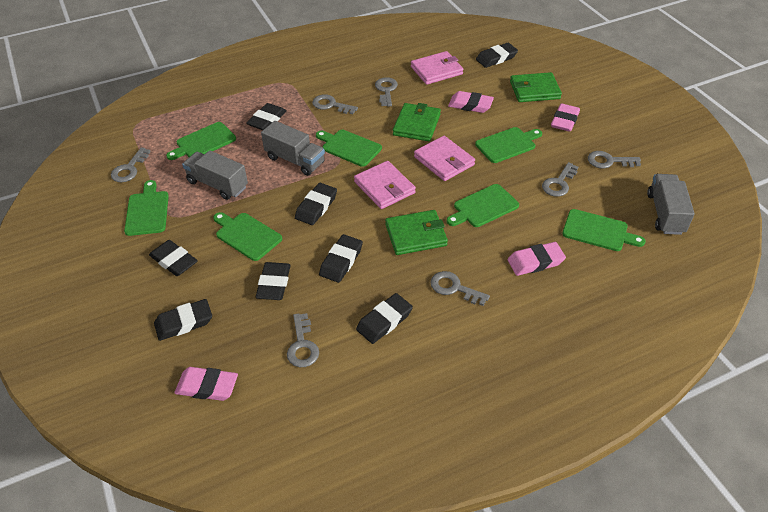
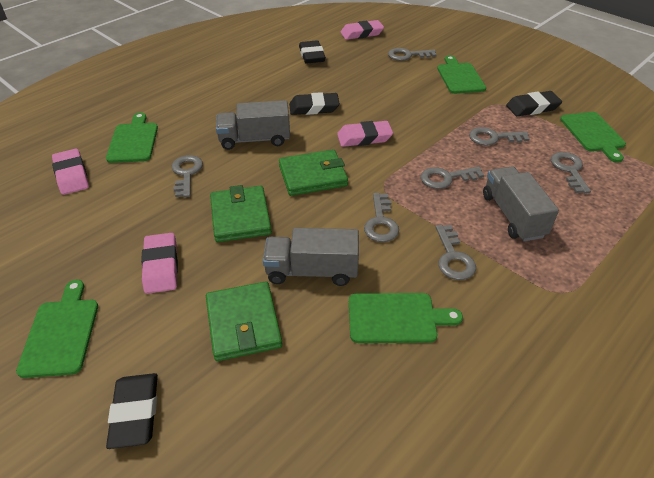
black eraser: [149,240,198,276] [154,299,212,341] [246,103,286,130] [255,262,291,300] [295,183,337,225] [319,234,363,283] [356,293,413,344] [476,43,518,68] = 8 -> [106,373,158,449] [289,92,340,115] [299,40,326,64] [506,91,562,116] = 4
green cutting board: [124,180,169,236] [166,122,236,160] [213,212,282,261] [316,130,382,167] [447,184,519,227] [475,127,542,163] [562,209,646,251] = 7 -> [16,280,98,378] [106,112,158,163] [349,293,463,343] [437,55,486,94] [560,112,626,162] = 5
pink wallet: [354,161,416,209] [411,51,464,85] [414,136,475,181] = 3 -> none = 0

